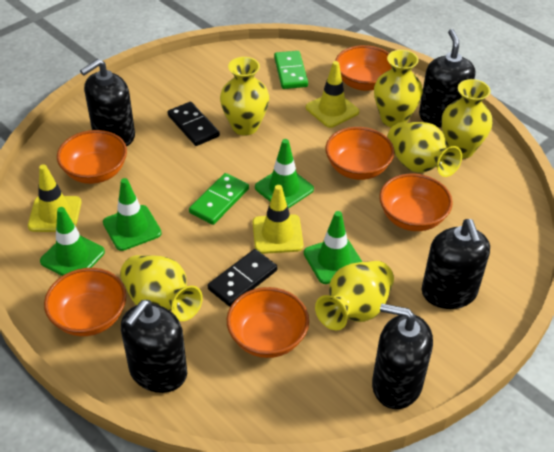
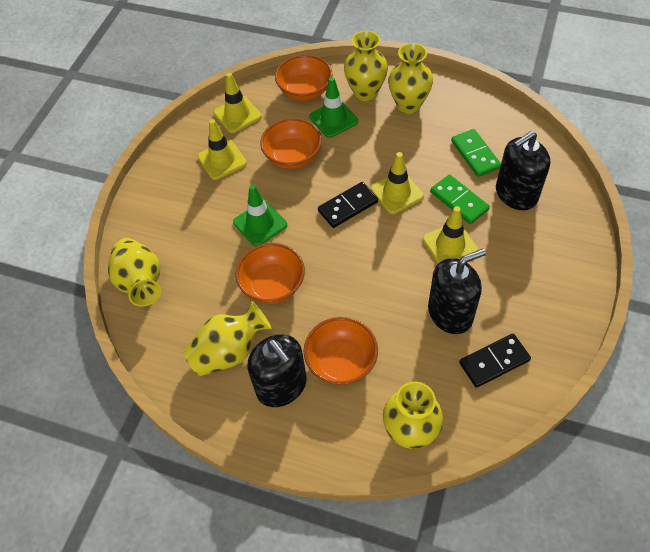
black soap dispenser: [80,59,135,146] [121,300,187,393] [372,304,433,409] [419,29,475,128] [422,219,490,309] = 5 -> [247,334,307,407] [428,249,486,334] [496,131,550,210] = 3
green traffic cone: [40,207,105,276] [103,178,162,251] [255,139,314,209] [304,211,362,284] = 4 -> [233,185,287,246] [309,77,358,138] = 2
orange bowl: [44,268,126,336] [57,130,127,184] [227,287,309,358] [325,127,394,180] [335,45,392,91] [379,174,453,231] = 6 -> [235,243,305,304] [260,118,322,169] [275,55,332,101] [304,317,378,385] = 4
yellow traffic cone: [28,164,82,232] [253,185,303,254] [306,61,359,128] = 3 -> [197,119,247,180] [213,73,261,133] [371,152,424,214] [423,206,479,263] = 4
yellow vase: [120,255,203,321] [220,57,269,135] [315,261,394,330] [374,50,423,127] [387,122,462,177] [442,79,493,159] = 6 -> [108,238,161,307] [184,301,272,376] [344,31,388,101] [383,382,443,449] [388,43,433,114] = 5

